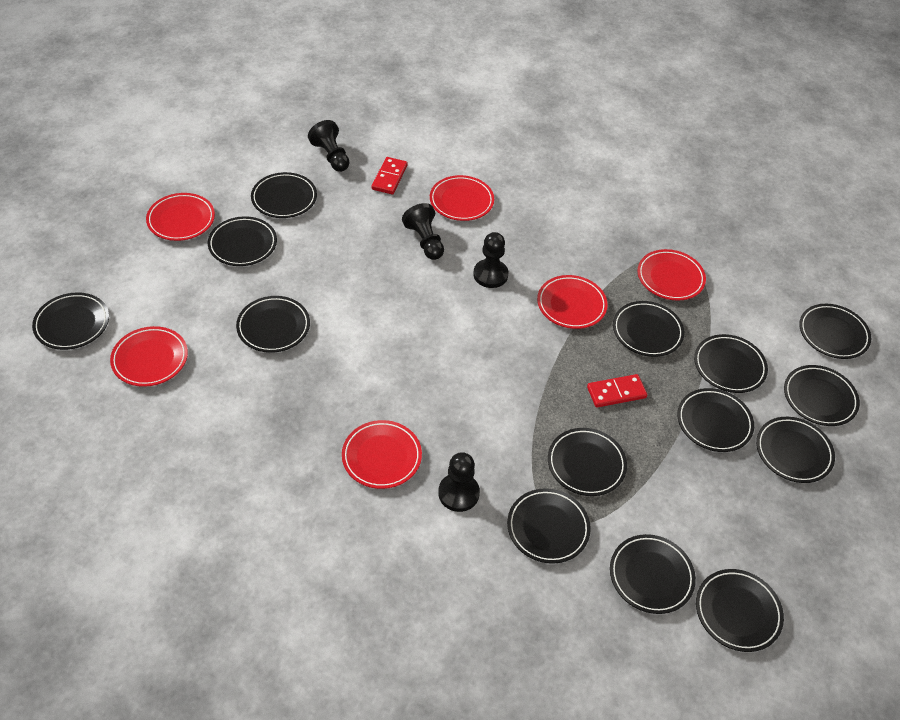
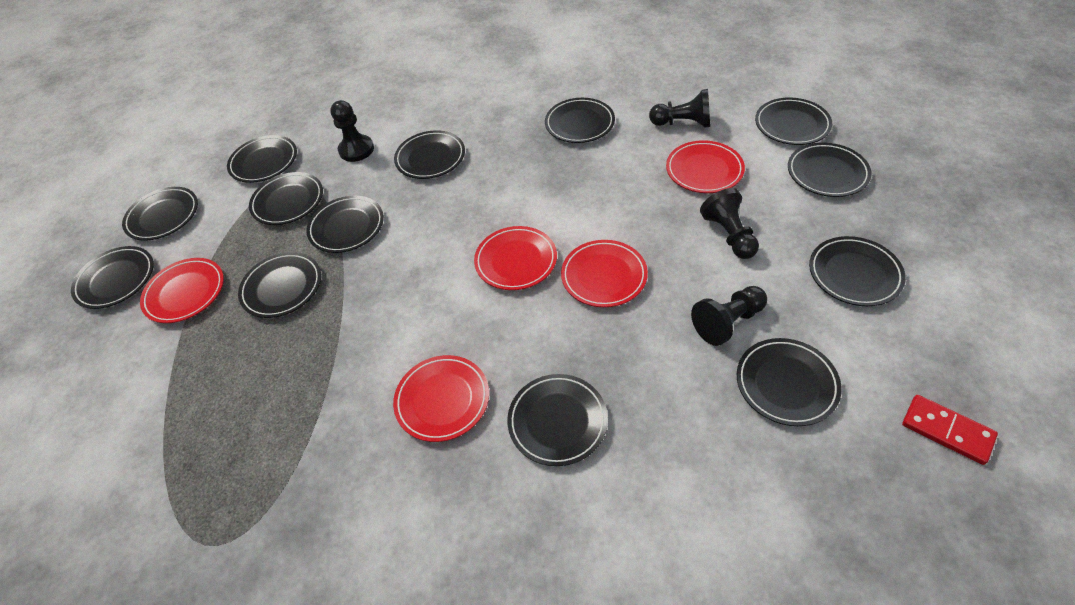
black plate: [32,292,109,350] [208,216,277,266] [236,296,310,353] [251,172,317,218] [507,488,591,564] [548,428,627,496] [610,534,696,614] [613,301,684,357] [677,388,754,452] [694,334,768,393] [696,569,784,652] [756,417,835,483] [784,365,860,426] [799,304,871,359] = 14 -> [71,246,154,309] [122,187,198,241] [227,135,297,183] [238,252,321,318] [249,172,323,225] [306,196,384,253] [394,130,465,179] [507,374,608,466] [545,98,615,143] [737,338,842,426] [755,98,832,145] [788,143,872,197] [809,236,906,306] = 13
red domino: [372,157,408,194] [587,374,647,408] = 2 -> [902,395,998,465] = 1
red plate: [110,326,188,387] [146,193,215,241] [342,420,422,489] [430,175,494,221] [537,275,608,329] [637,249,706,301] = 6 -> [140,258,224,323] [393,355,489,442] [474,226,557,290] [561,240,648,307] [666,140,745,193] = 5

